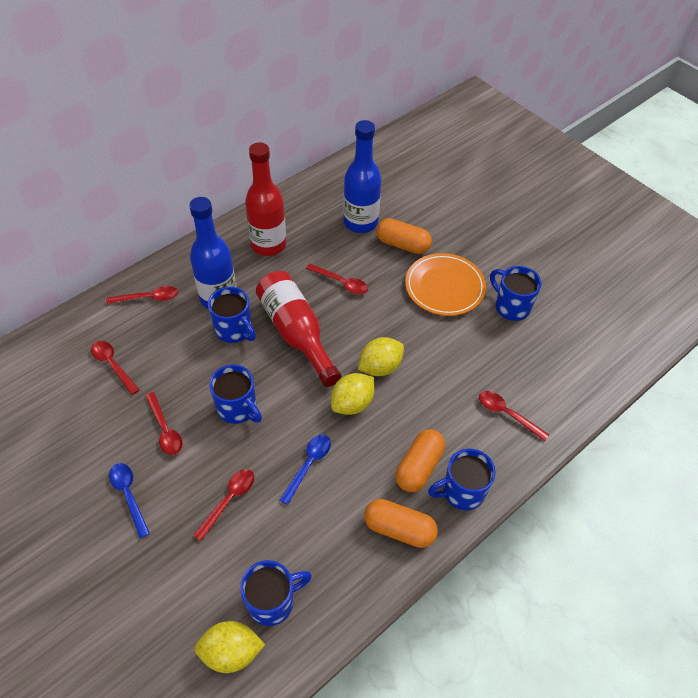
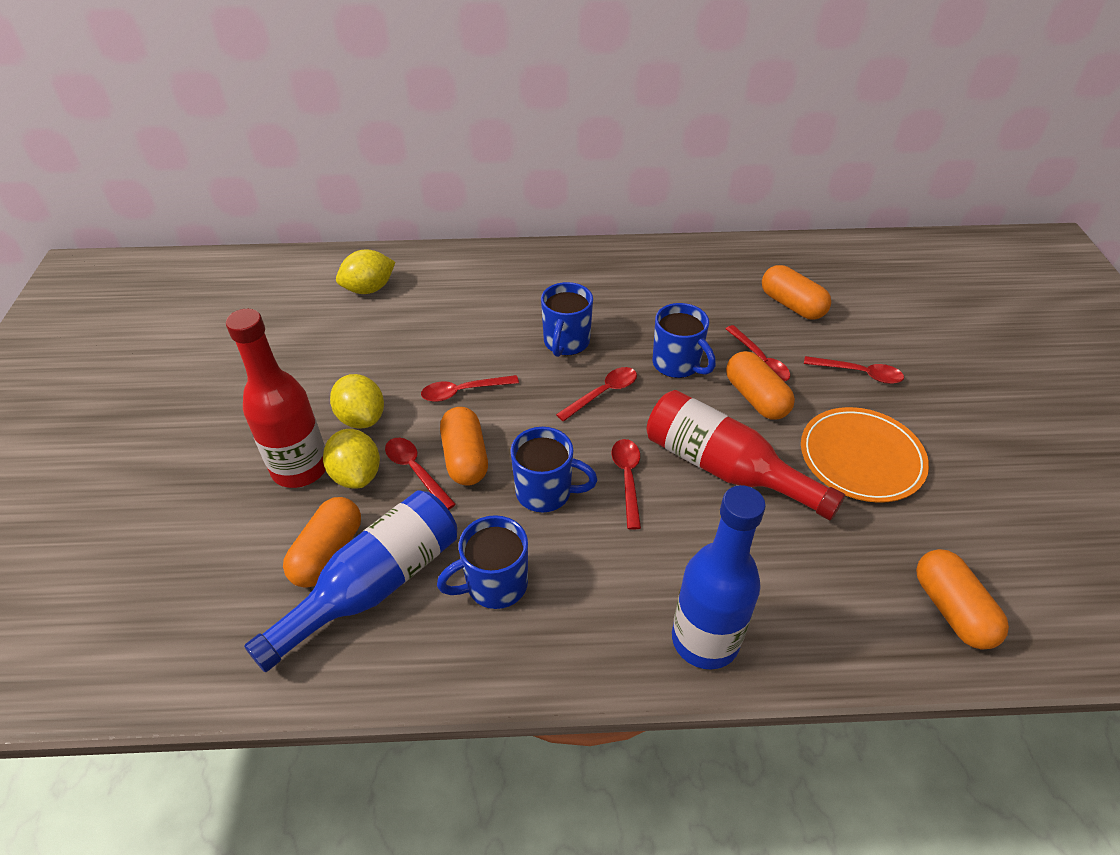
blue mug: [208,287,256,343] [209,365,262,424] [240,560,312,626] [428,449,496,510] [490,266,542,321] = 5 -> [437,515,528,609] [510,427,598,512] [541,282,593,357] [653,303,716,378] = 4
blue spoon: [109,463,150,538] [280,435,331,505] = 2 -> none = 0
orange capsule: [364,499,438,548] [376,218,432,254] [395,429,445,492] = 3 -> [283,497,361,588] [440,407,488,486] [726,351,795,420] [762,265,831,320] [916,549,1009,650] = 5

